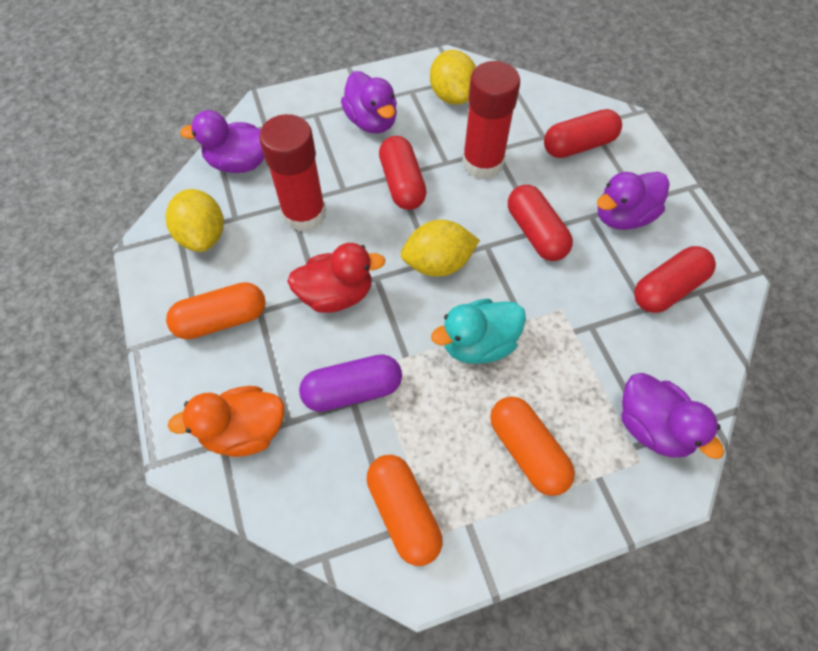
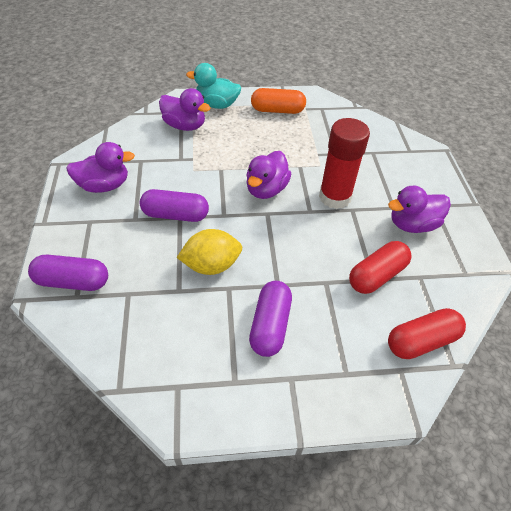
orange capsule: [166,282,266,339] [367,455,443,566] [490,396,575,496] = 3 -> [251,88,306,114] = 1
orange duck: [168,386,285,457] = 1 -> none = 0
purple capsule: [299,354,402,412] = 1 -> [28,254,108,291] [140,189,209,222] [249,281,292,357] = 3
red capsule: [379,136,427,210] [508,185,573,261] [544,109,622,158] [634,246,716,313] = 4 -> [349,241,412,294] [388,308,466,359] = 2
red duck: [287,243,385,313] = 1 -> none = 0
red glue stick: [259,114,326,232] [462,61,520,179] = 2 -> [319,118,370,209] = 1
yellow lemon: [166,189,224,252] [401,220,480,277] [430,50,476,105] = 3 -> [176,229,242,275] = 1

